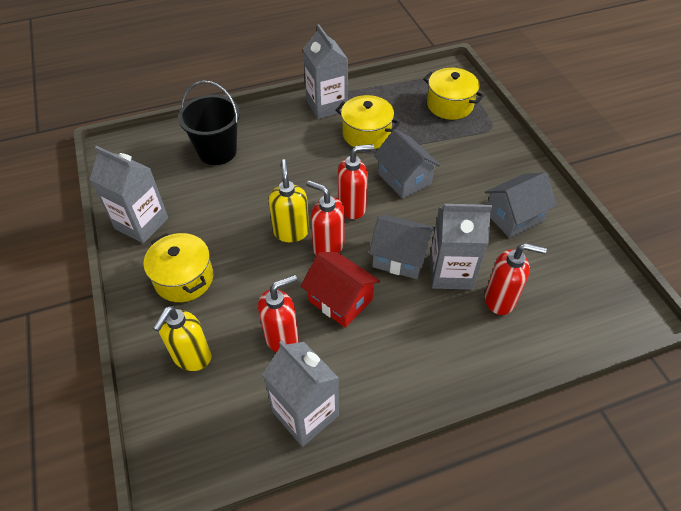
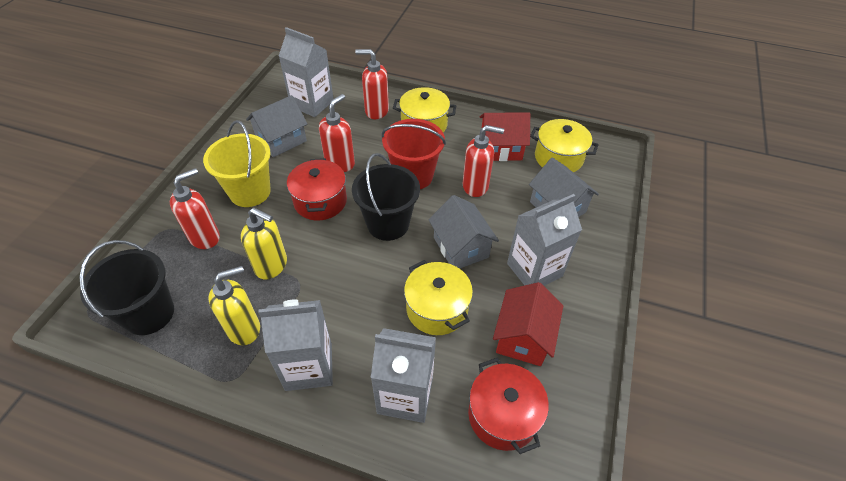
black bucket: [178,80,240,165] = 1 -> [79,240,174,335] [352,153,420,241] = 2
red bucket: none = 0 -> [381,119,446,189] = 1
red house: [301,252,380,328] = 1 -> [480,112,530,161] [493,282,563,366] = 2
red pot: none = 0 -> [287,158,347,220] [468,357,549,454] = 2
yellow bucket: none = 0 -> [203,120,271,207] = 1

